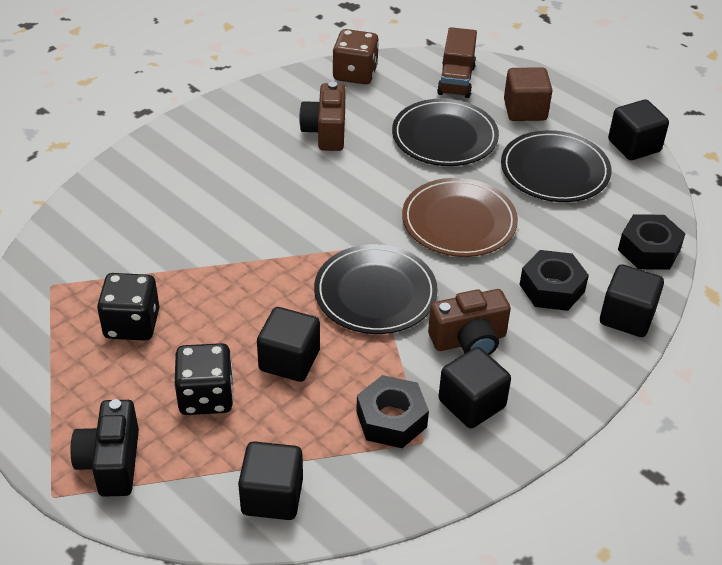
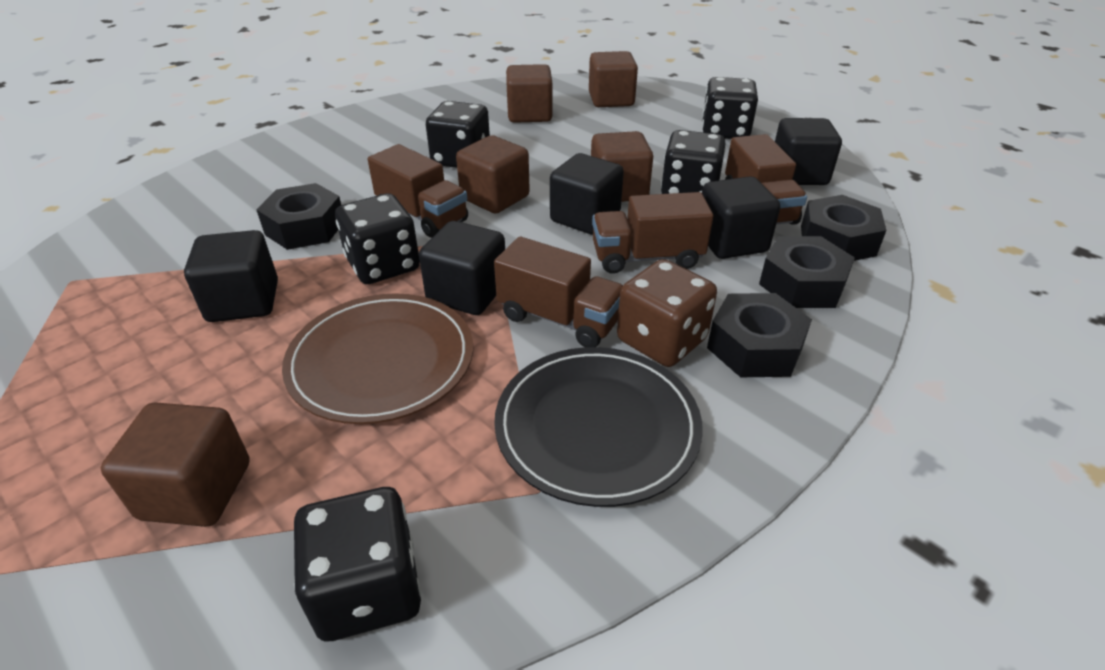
black camera: [71,399,139,497] = 1 -> none = 0
black dice: [97,273,159,341] [175,343,233,415] = 2 -> [294,487,421,641] [335,194,420,284] [426,101,490,168] [661,130,726,194] [702,77,758,139] = 5
black nut: [356,375,429,448] [519,250,589,311] [618,214,686,270] = 3 -> [256,183,341,250] [707,293,812,377] [759,236,855,308] [801,195,887,261] = 4
black plate: [314,244,438,334] [392,99,499,166] [501,130,612,202] = 3 -> [494,347,703,507] = 1
brown camera: [299,82,346,151] [428,289,511,355] = 2 -> none = 0
brown cube: [504,67,553,121] = 1 -> [101,402,250,527] [456,135,530,214] [506,64,552,123] [589,51,638,107] [591,131,653,202] = 5
brown truck: [437,27,477,98] = 1 -> [368,144,468,238] [494,237,623,347] [592,192,713,274] [725,134,807,225] = 4

